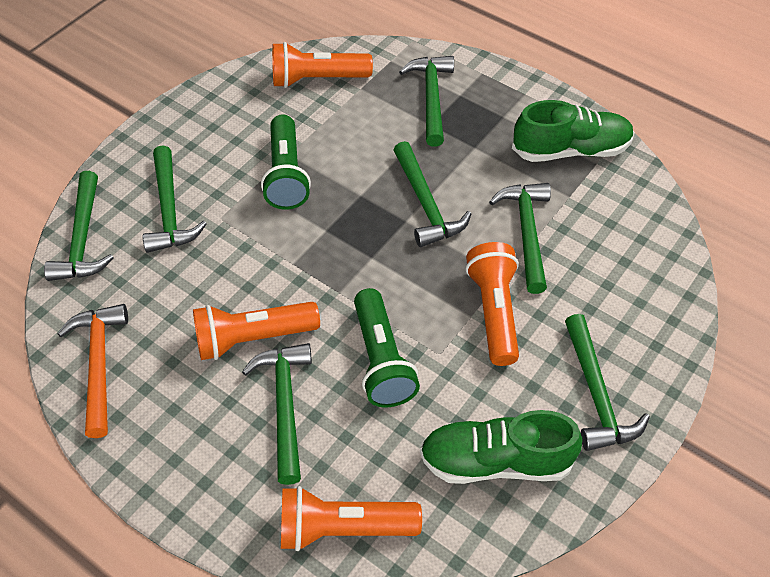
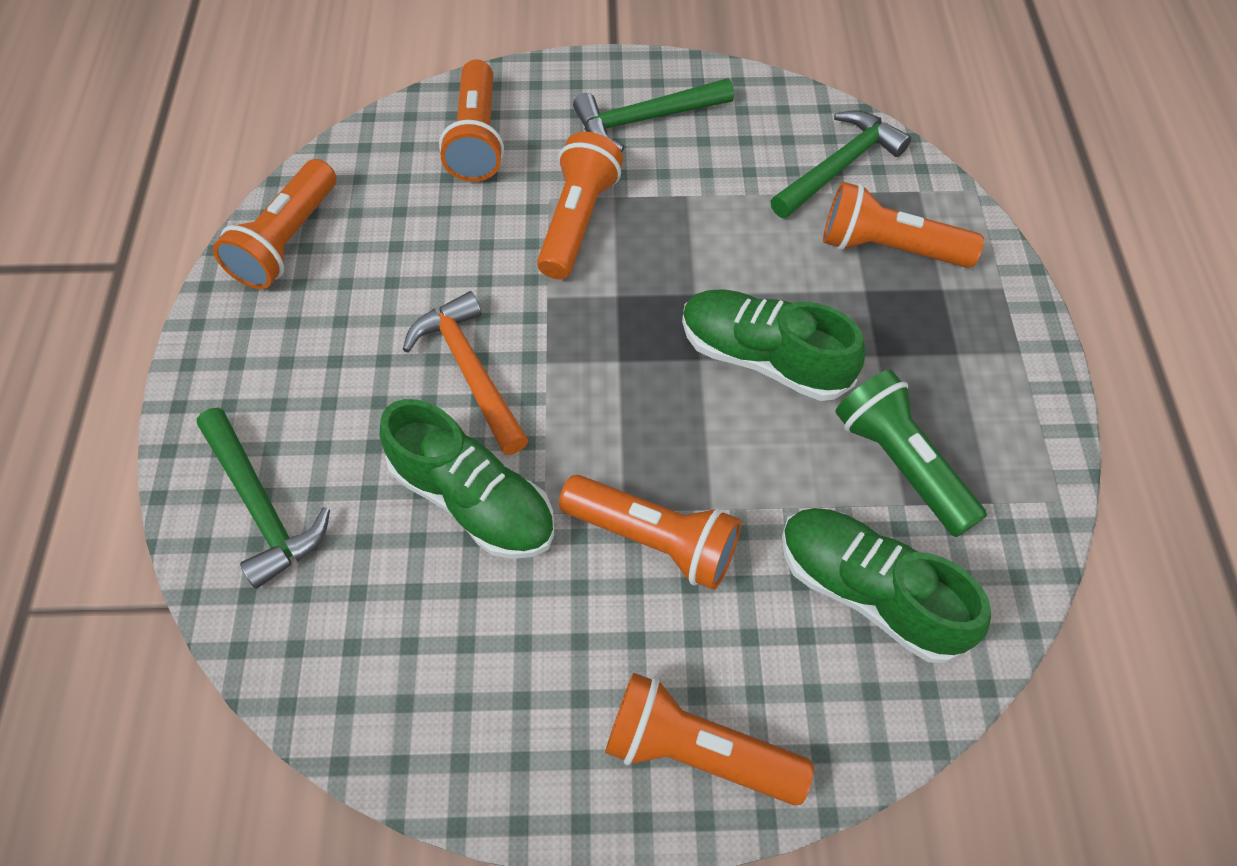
green flashlight: [261,115,311,210] [354,288,420,407] = 2 -> [835,369,987,537] = 1
green hammer: [44,171,113,281] [143,145,207,253] [242,343,312,485] [394,141,471,247] [399,56,454,147] [489,183,551,294] [565,314,650,451] = 7 -> [196,408,330,589] [573,78,734,152] [771,110,911,218] = 3
green shoe: [420,410,582,484] [512,100,634,162] = 2 -> [379,399,554,559] [682,289,865,401] [782,508,991,663] = 3
orange flashlight: [193,302,320,360] [272,42,373,88] [281,486,422,551] [466,242,519,366] = 4 -> [213,159,336,289] [439,60,504,182] [537,132,623,279] [559,475,741,590] [605,672,814,805] [823,182,984,268] = 6

